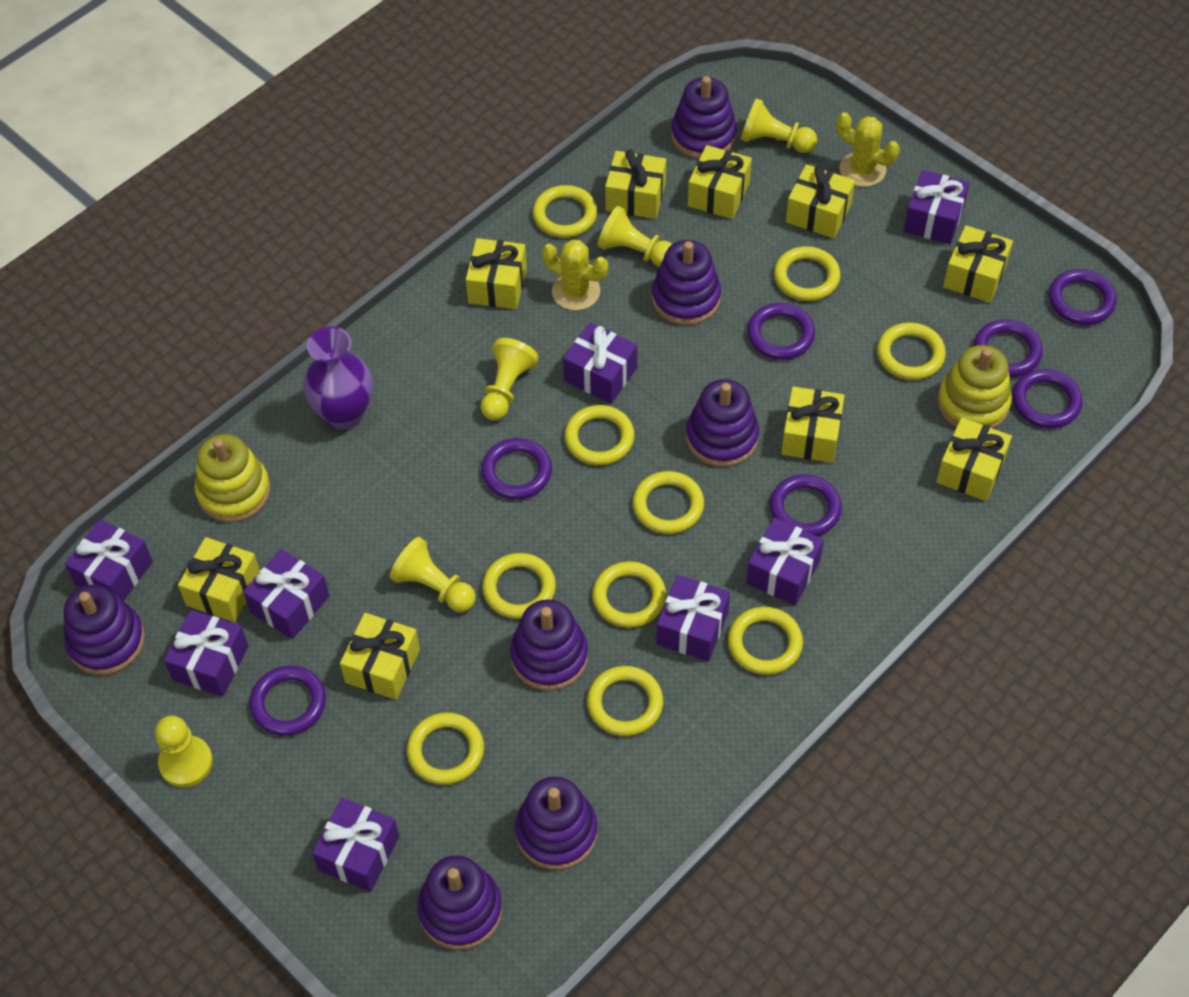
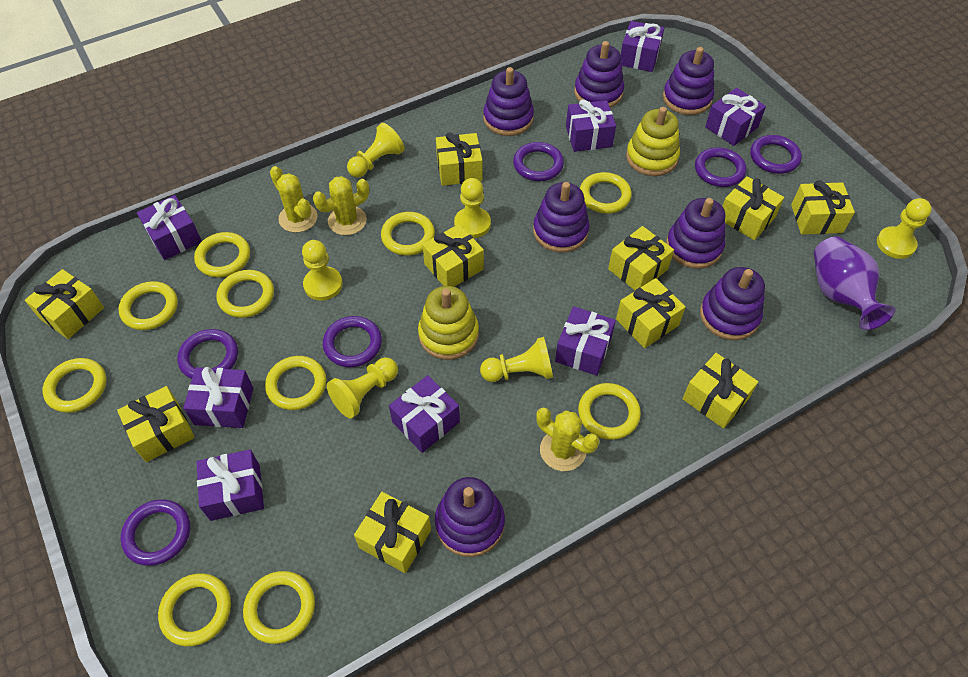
purple ring: [250,666,326,736] [481,438,552,500] [747,303,815,360] [770,474,842,536] [974,319,1043,377] [1012,369,1083,428] [1049,269,1117,325] = 7 -> [121,499,190,566] [177,329,238,379] [323,316,382,367] [513,142,564,181] [695,147,747,187] [750,135,802,174] = 6
yellow cactus: [542,240,608,310] [837,112,900,187] = 2 -> [270,166,317,233] [313,176,369,235] [536,407,599,471] = 3
yellow gift: [178,537,260,622] [340,613,420,700] [466,238,527,309] [605,149,666,219] [688,145,752,219] [781,387,845,463] [786,164,855,238] [936,418,1012,501] [943,225,1013,303] = 9 -> [25,269,104,339] [117,386,195,462] [354,492,431,573] [422,224,484,287] [436,132,482,186] [608,226,674,291] [616,278,686,348] [683,353,758,429] [722,176,784,240] [791,180,855,235] = 10
yellow pawn: [155,716,213,787] [390,537,476,612] [480,338,539,420] [598,206,672,267] [740,98,817,153] = 5 -> [302,240,343,301] [327,357,398,418] [347,123,405,177] [454,178,491,238] [480,337,553,382] [877,198,932,259] = 6

